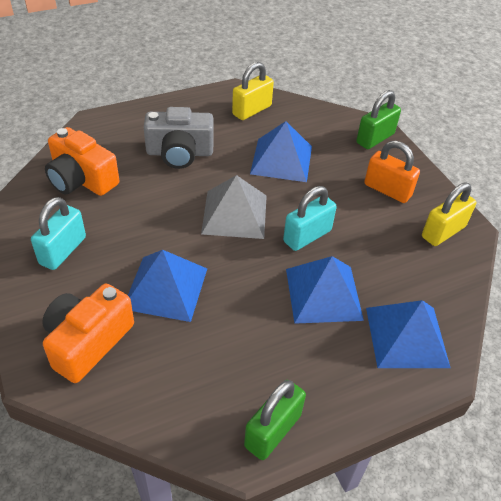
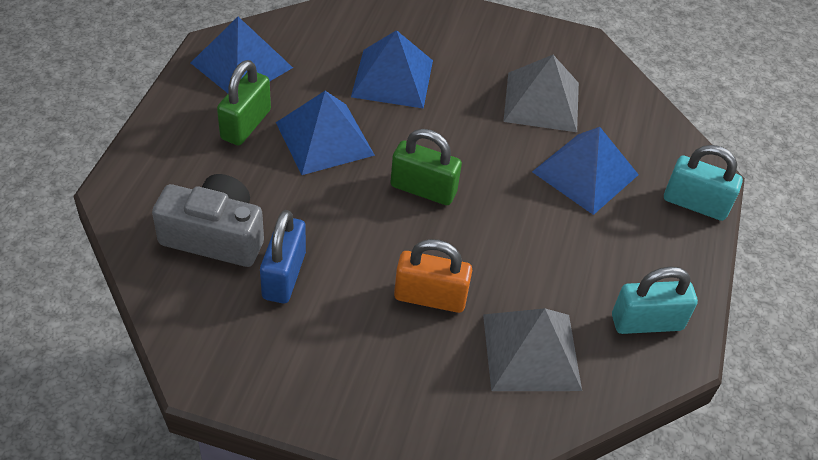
blue padlock: none = 0 -> [260,210,306,303] = 1
grey pyramid: [201,175,267,239] = 1 -> [483,308,582,391] [503,55,579,132] = 2
orange camera: [42,283,134,383] [45,127,119,196] = 2 -> none = 0
yellow padlock: [232,62,274,120] [422,183,477,246] = 2 -> none = 0

